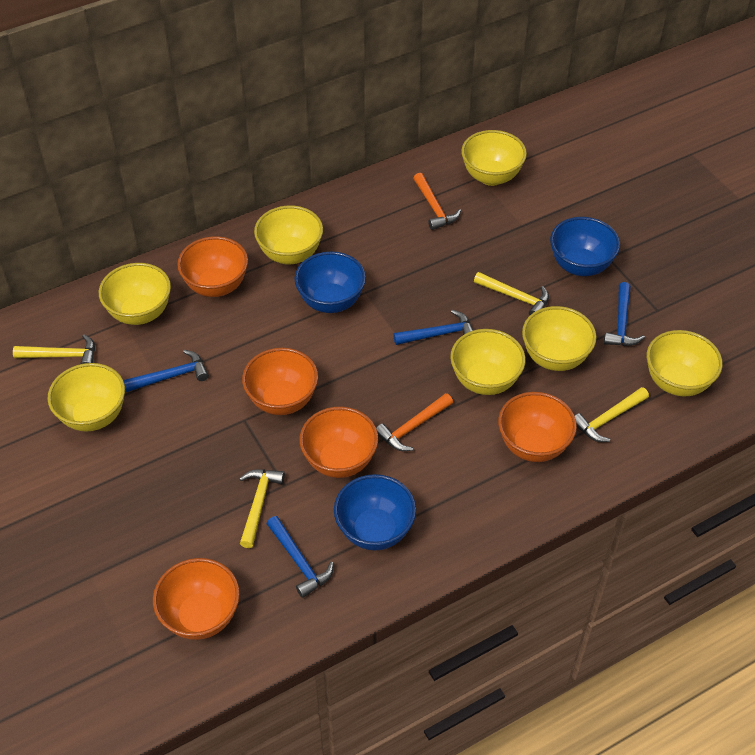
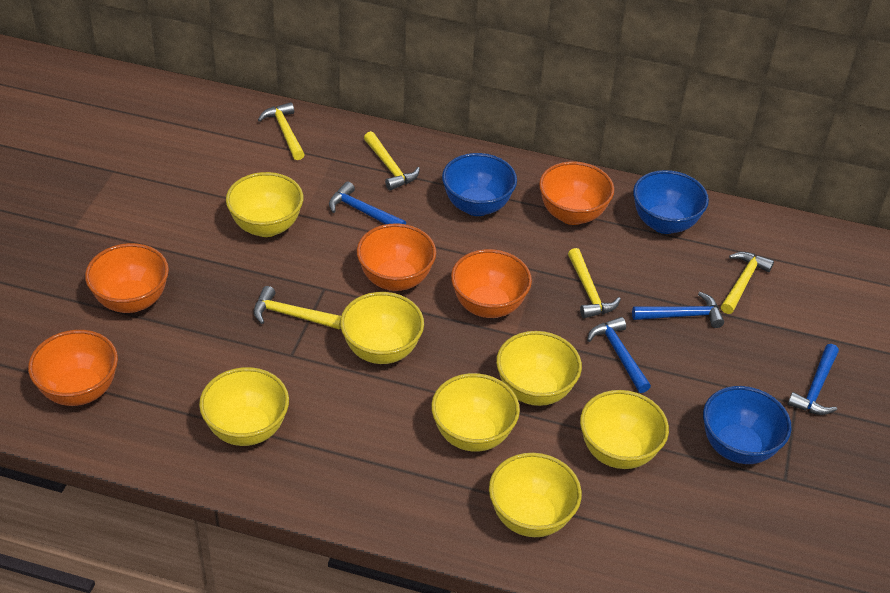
orange hammer: [376,393,453,451] [413,173,461,230] = 2 -> none = 0
yellow hammer: [13,334,95,364] [239,469,285,548] [474,272,549,315] [575,387,649,442] = 4 -> [254,286,341,329] [258,102,305,160] [364,131,420,191] [568,248,621,318] [721,252,774,314] = 5

